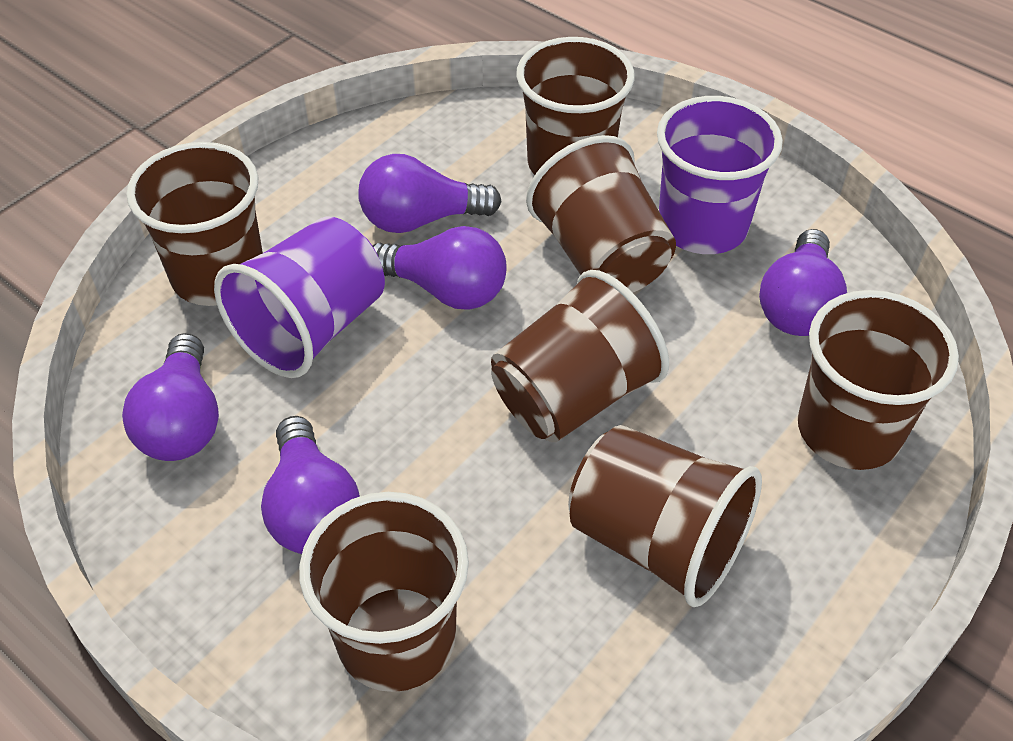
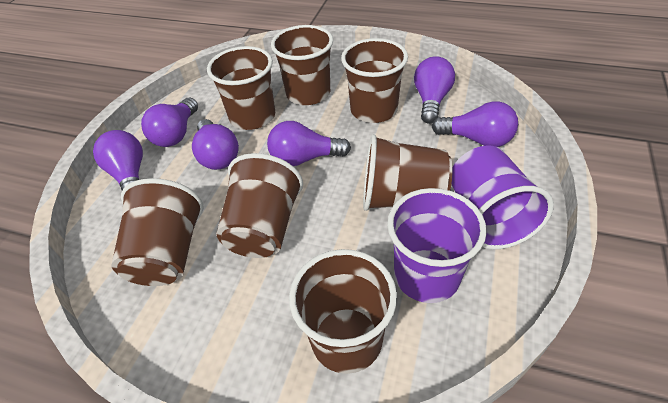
purple light bulb: [122,333,219,461] [261,416,360,554] [358,154,502,233] [373,226,507,310] [759,229,847,336] = 5 -> [93,130,143,190] [141,98,198,147] [192,119,239,170] [267,121,351,166] [414,56,455,124] [432,101,518,147] = 6

